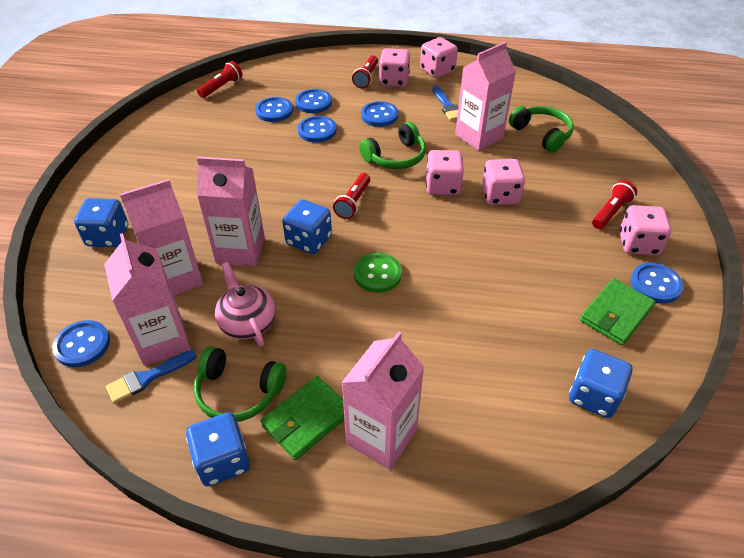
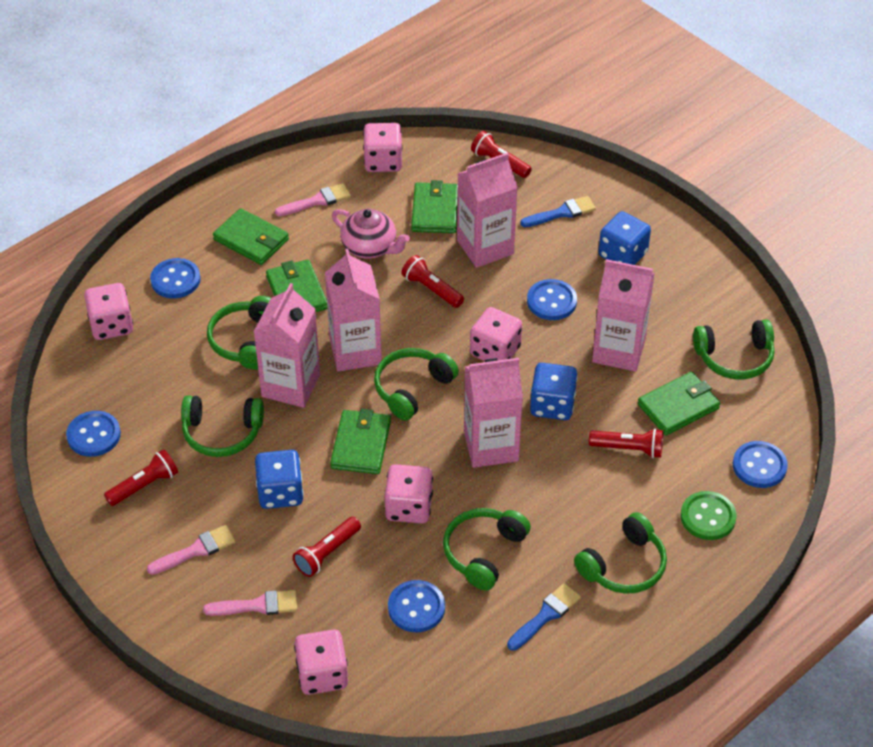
blue button: [52,320,110,367] [255,97,293,122] [295,89,332,113] [298,116,337,142] [361,101,398,127] [631,263,684,304] = 6 -> [66,411,121,457] [150,258,201,298] [388,580,445,633] [527,279,577,320] [733,441,788,488] = 5
blue dice: [74,198,128,247] [186,412,250,486] [282,199,332,254] [569,349,632,418] = 4 -> [255,450,304,509] [530,363,578,420] [598,211,651,265] = 3
green headphones: [194,346,287,422] [359,122,426,169] [509,106,574,153] = 3 -> [181,395,264,457] [207,296,271,370] [374,348,459,421] [443,508,531,590] [574,512,667,594] [693,319,775,379] = 6
green wallet: [261,376,344,460] [580,278,655,345] = 2 -> [213,208,289,265] [266,259,327,312] [330,409,391,474] [411,180,458,233] [638,372,720,436] = 5
pink brush: none = 0 -> [147,525,235,575] [203,590,298,616] [275,183,351,216] = 3
red flashlight: [197,61,242,98] [333,173,370,219] [352,55,378,89] [592,180,637,229] = 4 -> [104,449,178,506] [293,517,361,577] [402,255,464,308] [471,131,532,178] [589,428,663,458] = 5

